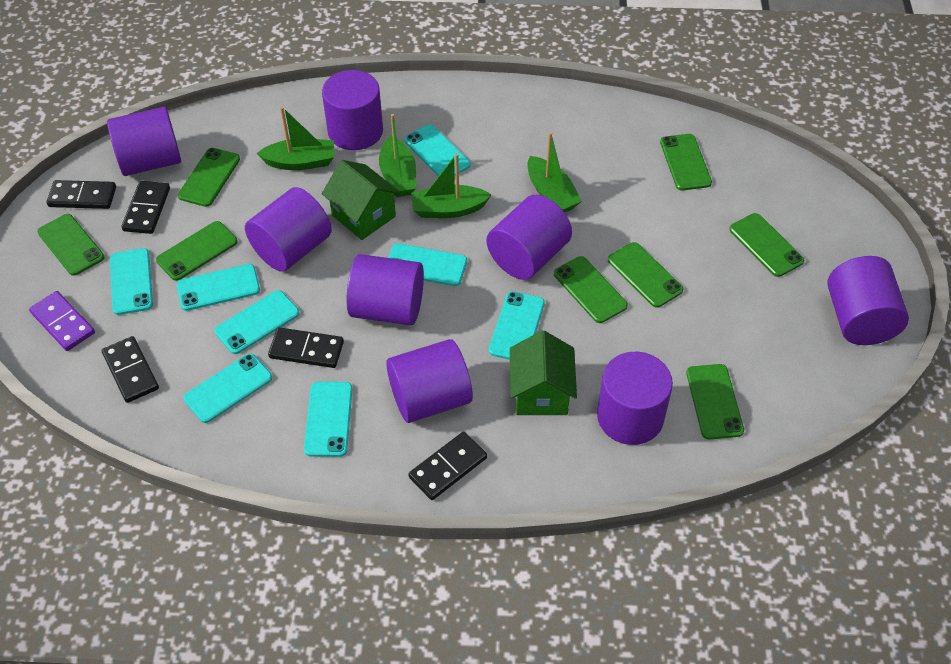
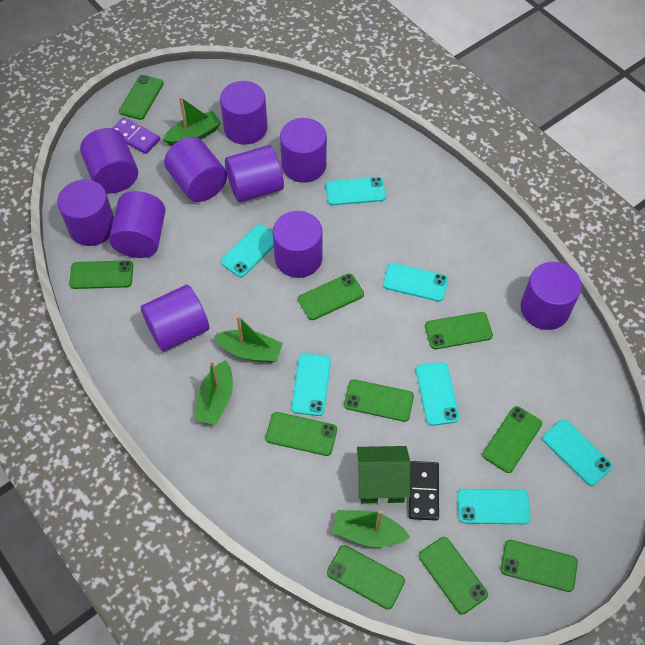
black domino: [47,180,116,209] [102,336,159,403] [121,181,170,234] [268,327,344,368] [408,432,487,500] = 5 -> [409,461,439,521] = 1
green house: [322,160,400,240] [510,330,577,415] = 2 -> [357,446,411,504] = 1
green phone: [37,214,105,276] [156,221,238,281] [178,148,240,207] [554,256,628,323] [608,242,684,308] [660,134,712,190] [686,364,744,440] [729,213,804,277] = 8 -> [69,260,133,289] [119,75,164,120] [266,412,337,456] [298,273,364,320] [327,545,405,610] [344,379,414,422] [419,537,488,615] [425,312,493,349] [482,406,542,473] [501,540,578,592] = 10
purple cylinder: [107,107,181,176] [245,187,332,272] [322,70,383,150] [347,254,424,325] [386,339,473,423] [487,195,572,280] [597,352,673,445] [827,256,909,345] = 8 -> [57,180,114,246] [80,128,138,193] [109,191,166,258] [141,285,209,352] [164,137,227,202] [220,81,268,145] [225,145,284,202] [273,211,322,278] [280,118,327,183] [521,262,582,330] = 10
turquoise phone: [110,248,153,315] [177,264,260,311] [183,353,272,423] [214,290,300,354] [304,382,353,457] [388,243,467,286] [404,125,470,176] [489,291,545,360] = 8 -> [221,224,274,277] [291,353,331,416] [326,177,386,205] [383,263,448,302] [416,362,459,426] [457,489,531,524] [542,419,613,486] = 7

